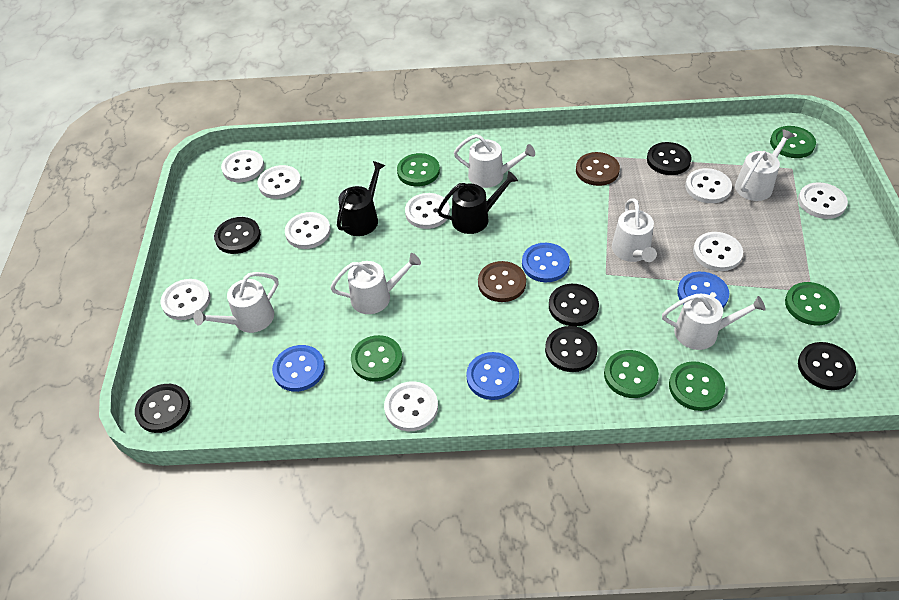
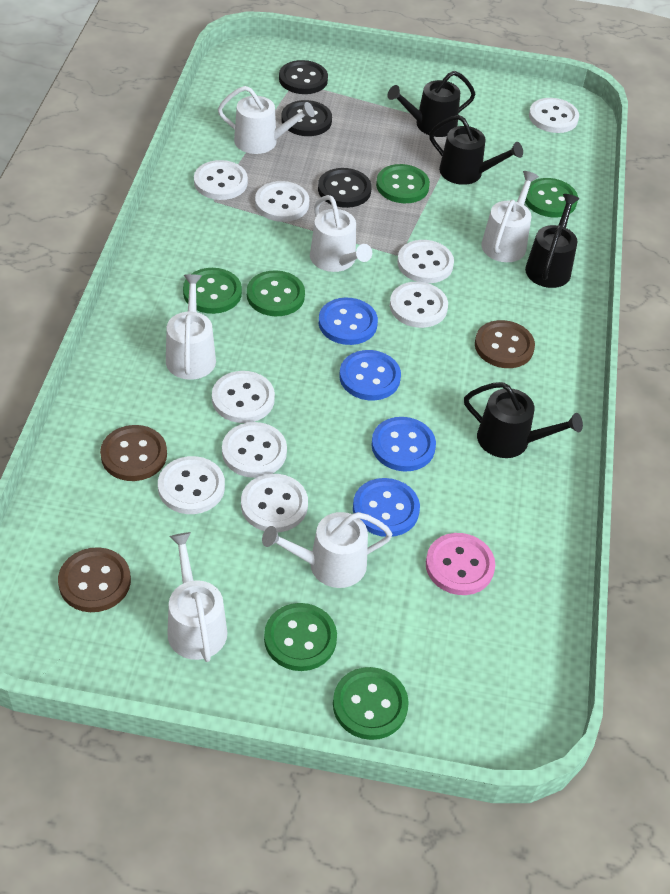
black button: [135,384,190,433] [214,217,261,254] [545,326,598,372] [549,284,599,327] [647,142,692,175] [798,342,856,390] = 6 -> [279,60,328,94] [281,100,332,136] [318,168,372,208] = 3
black watering can: [337,161,386,236] [437,171,518,234] = 2 -> [387,71,475,137] [429,115,523,185] [464,382,583,458] [525,194,579,288] = 4
brown button: [478,261,526,302] [576,152,620,186] = 2 -> [58,547,131,612] [100,425,167,481] [475,320,535,368] = 3
pink button: none = 0 -> [426,533,495,595] = 1

